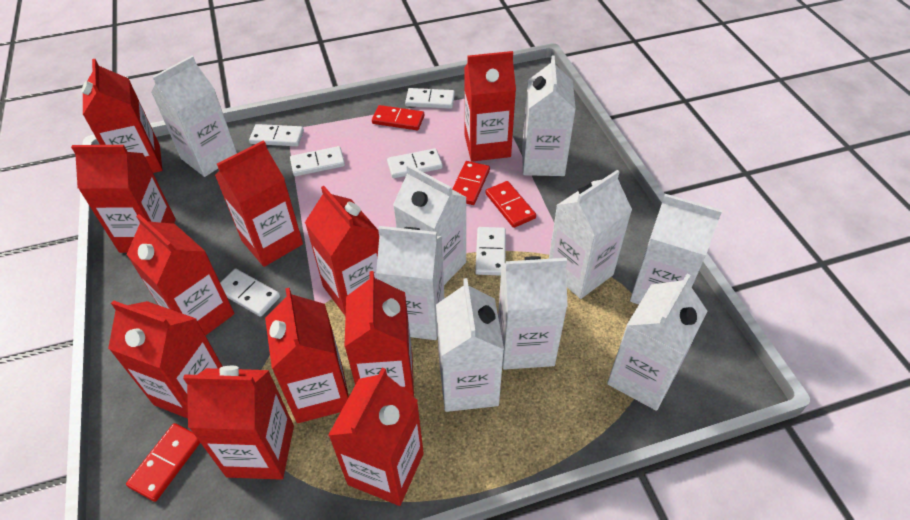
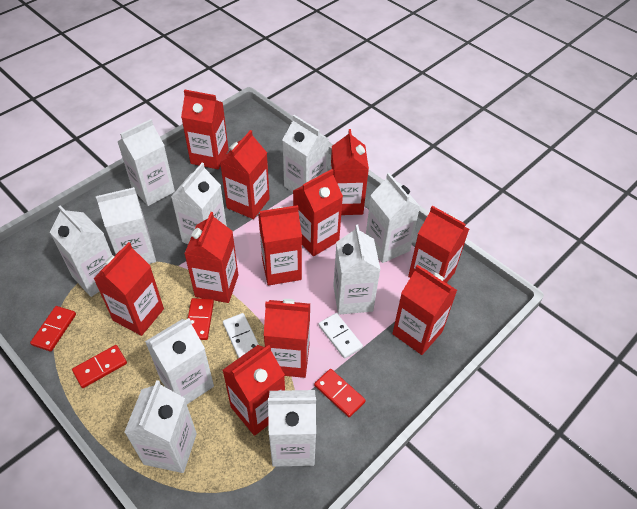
white carton: [151,56,237,177] [376,226,445,340] [393,164,467,285] [436,278,504,412] [498,256,568,370] [522,56,576,176] [549,170,632,299] [607,273,707,411] [630,194,722,305] = 9 -> [50,206,112,297] [96,187,156,264] [118,119,175,206] [124,380,197,473] [145,318,214,404] [171,163,227,244] [268,390,316,467] [283,115,329,192] [333,225,381,315] [366,173,420,263] = 10
white domino: [220,269,280,317] [249,124,304,146] [290,146,345,176] [387,148,443,178] [405,88,455,109] [475,227,506,276] = 6 -> [223,313,259,358] [319,313,363,359] = 2

